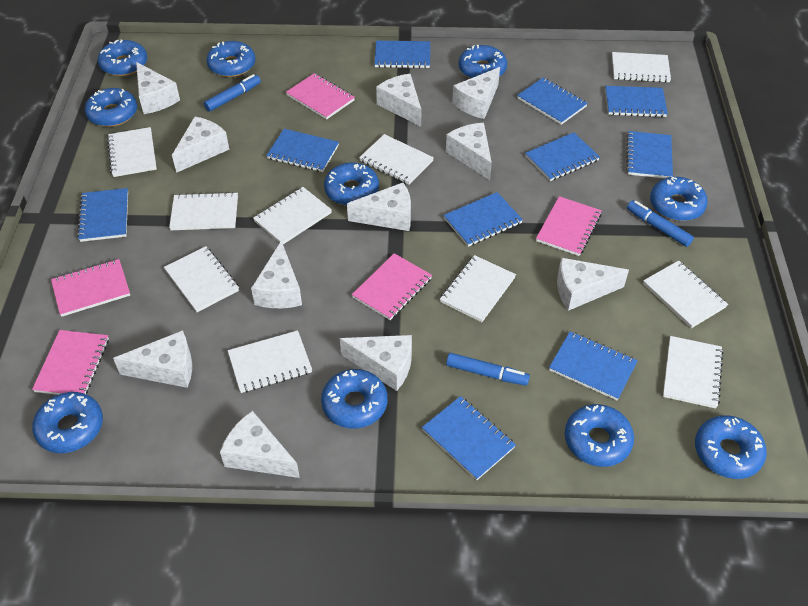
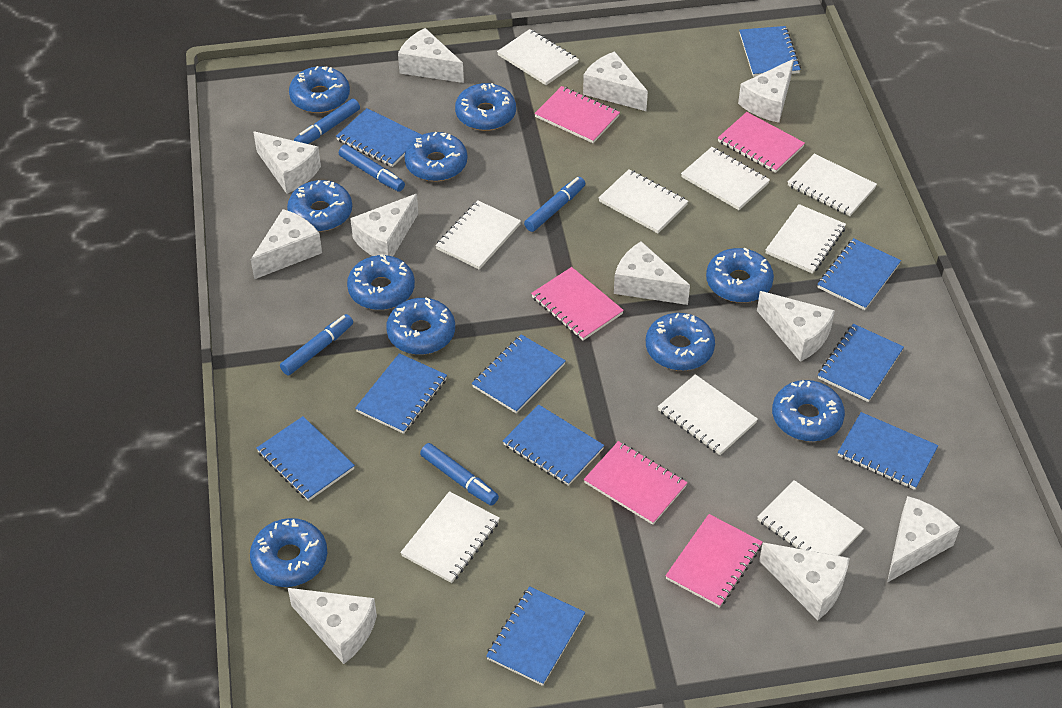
blue marker: [204,74,261,111] [446,353,530,386] [627,200,694,247] = 3 -> [280,314,353,376] [294,99,360,144] [339,144,405,192] [420,443,499,506] [524,177,585,232] = 5
white notebook: [107,127,157,177] [164,246,239,312] [169,192,238,230] [228,330,312,393] [253,187,332,244] [359,134,434,185] [440,255,516,322] [612,52,671,83] [643,260,728,328] [663,336,723,409] = 10 -> [400,491,500,583] [435,201,521,270] [497,29,579,85] [599,169,688,233] [658,374,758,455] [681,147,770,210] [757,480,864,556] [766,204,846,274] [788,153,877,216] = 9

